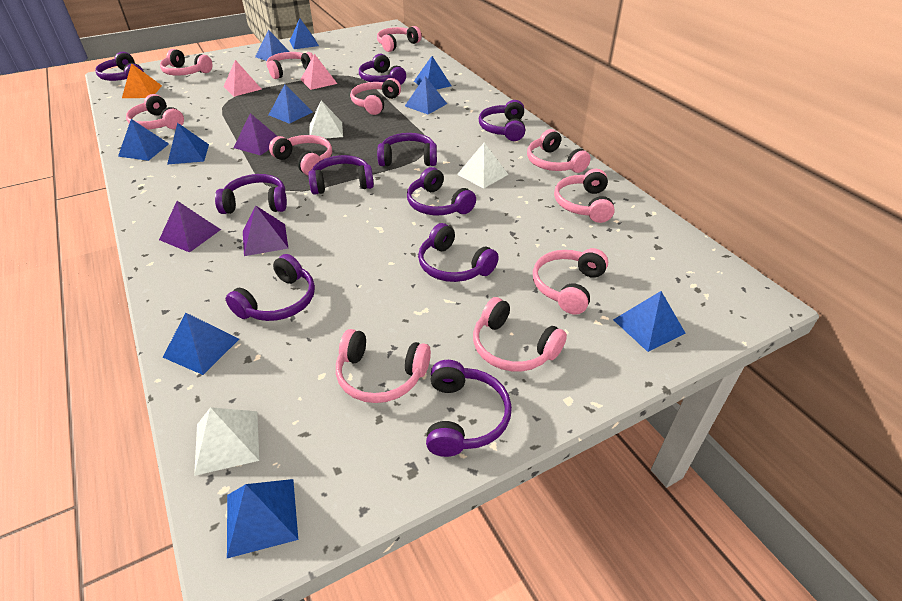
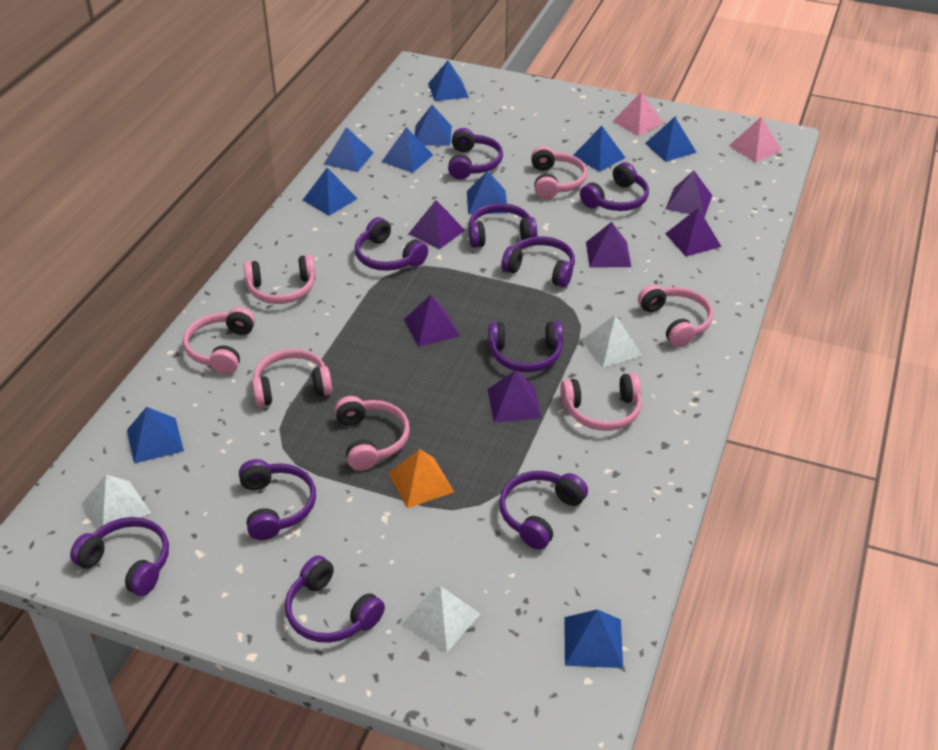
pink headphones: [126,94,184,129] [160,49,212,76] [266,52,313,79] [269,135,332,175] [336,329,431,403] [350,78,401,115] [377,26,422,52] [473,297,567,371] [527,129,591,173] [533,248,608,315] [554,169,615,223] = 11 -> [183,307,255,374] [244,255,316,304] [252,349,332,407] [335,396,410,471] [531,146,587,199] [560,373,642,431] [638,285,713,347] = 7
purple pyramid: [159,201,221,253] [234,113,277,155] [243,205,289,256] = 3 -> [404,295,460,347] [409,200,465,249] [487,370,541,423] [586,222,631,268] [665,208,721,256] [666,171,712,217] = 6

